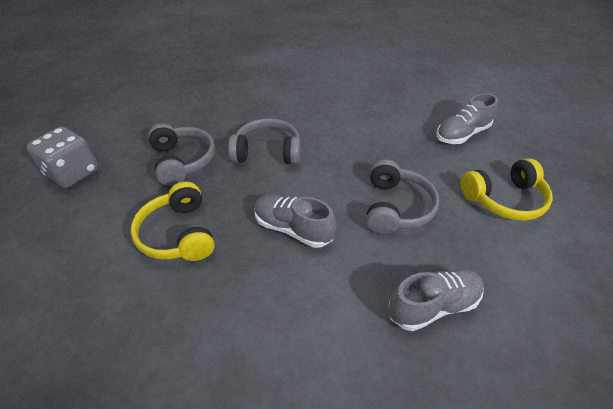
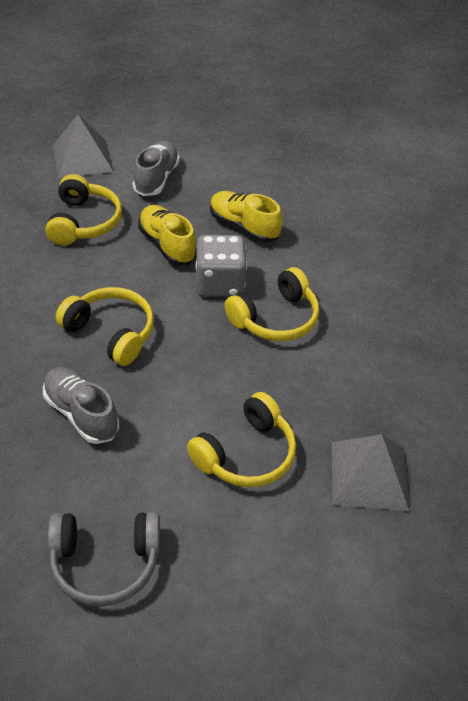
grey headphones: [148,123,215,186] [228,118,301,165] [366,159,440,234] = 3 -> [48,512,160,607] = 1
grey pyramid: none = 0 -> [53,115,114,178] [332,434,409,511] = 2
grey shoe: [254,194,336,248] [389,269,484,331] [436,93,498,144] = 3 -> [43,367,119,444] [133,141,180,196] = 2
yellow headphones: [130,182,215,261] [461,158,553,221] = 2 -> [46,174,122,245] [56,287,154,366] [187,392,296,487] [225,267,319,341] = 4
yellow shoe: none = 0 -> [138,205,196,265] [210,191,282,242] = 2

